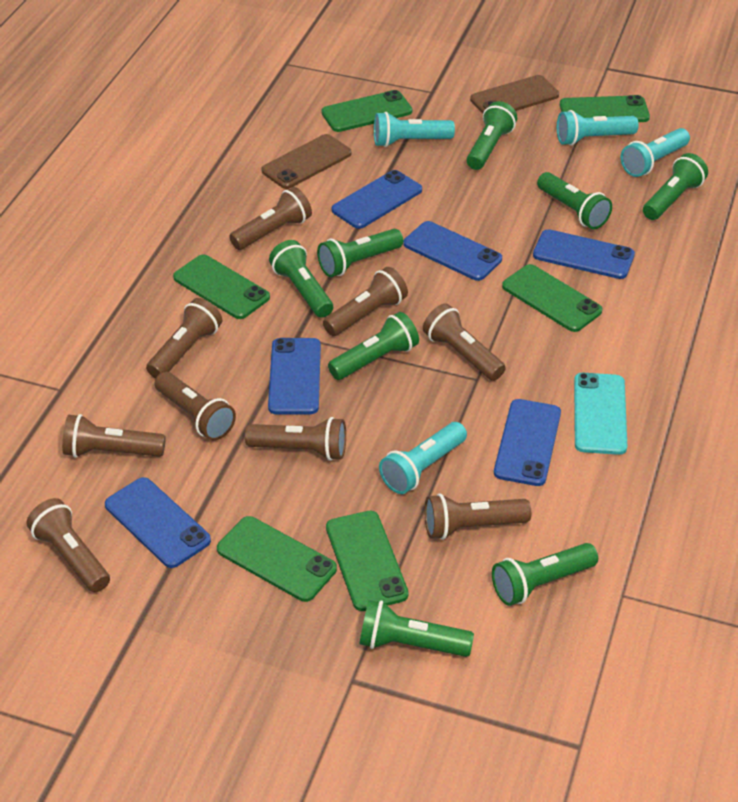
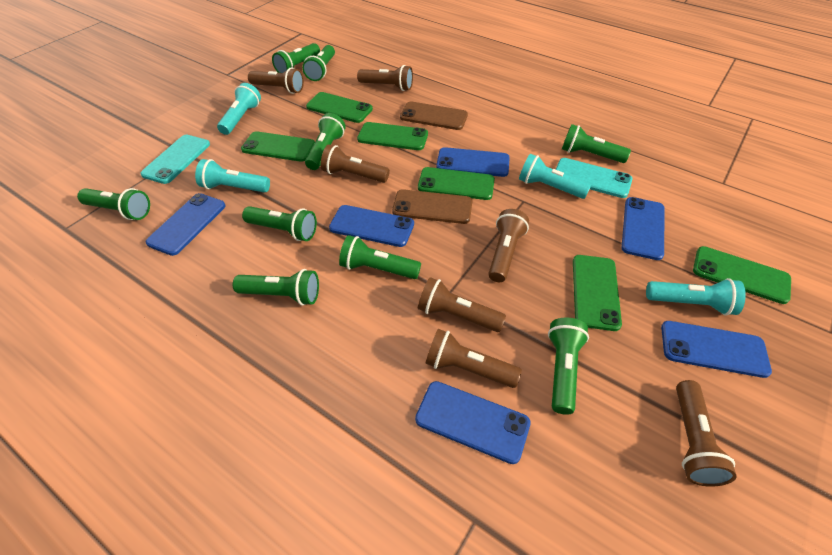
brown flashlight: [27,498,110,592] [62,414,166,458] [146,298,222,378] [154,372,236,441] [229,187,312,250] [245,417,346,461] [323,267,408,336] [423,304,506,381] [425,493,531,540] = 9 -> [248,67,304,94] [321,145,390,183] [357,65,413,91] [418,277,506,332] [425,329,522,388] [488,209,529,282] [676,380,737,487] = 7
green flashlight: [269,240,333,318] [317,229,403,277] [328,312,419,380] [359,600,474,657] [466,101,517,170] [492,543,598,606] [537,172,612,229] [643,153,708,220] = 8 -> [77,188,150,220] [233,269,319,306] [242,206,317,241] [272,43,320,73] [302,45,335,81] [305,113,346,170] [339,235,421,279] [548,318,589,415] [562,124,631,163] = 9
turquoise phone: [574,373,627,455] = 1 -> [140,135,210,184] [556,158,632,198] = 2

